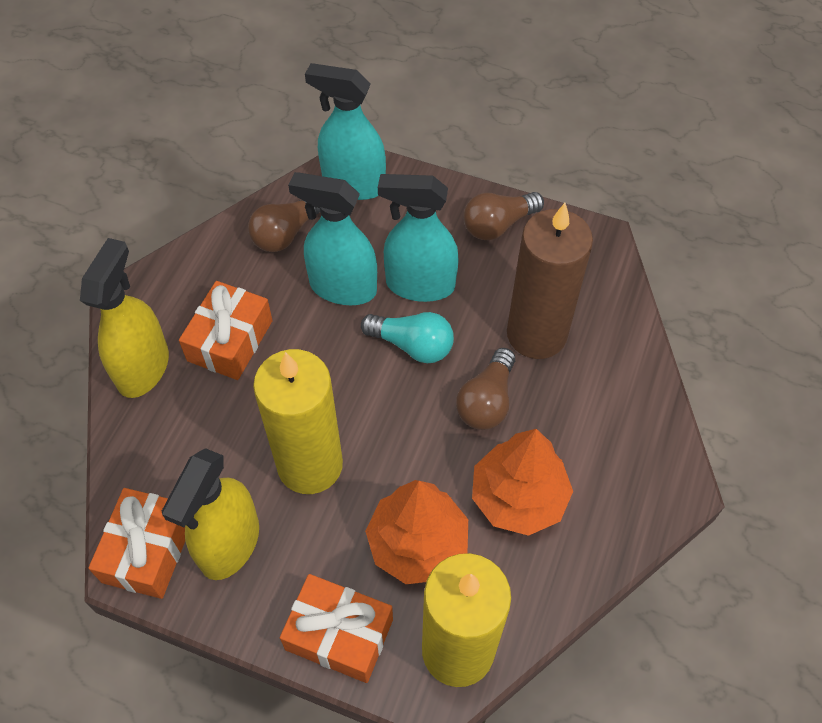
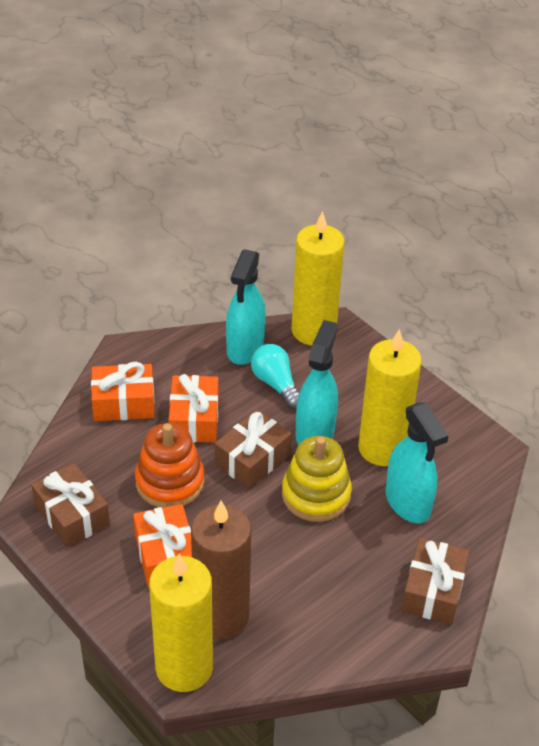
brown gift: none = 0 -> [31,463,110,548] [215,409,292,489] [401,538,469,624] = 3
brown light bulb: [248,200,320,252] [456,348,515,430] [463,192,544,240] = 3 -> none = 0
orange stacking toy: none = 0 -> [135,423,205,508] = 1
orange tree: [365,480,468,584] [472,429,573,536] = 2 -> none = 0
yellow candle: [253,349,343,494] [422,553,511,687] = 2 -> [149,554,213,692] [292,211,344,345] [358,329,422,466] = 3
yellow spray bottle: [80,238,169,398] [162,448,259,580] = 2 -> none = 0
yellow stacking toy: none = 0 -> [282,436,352,522] = 1

